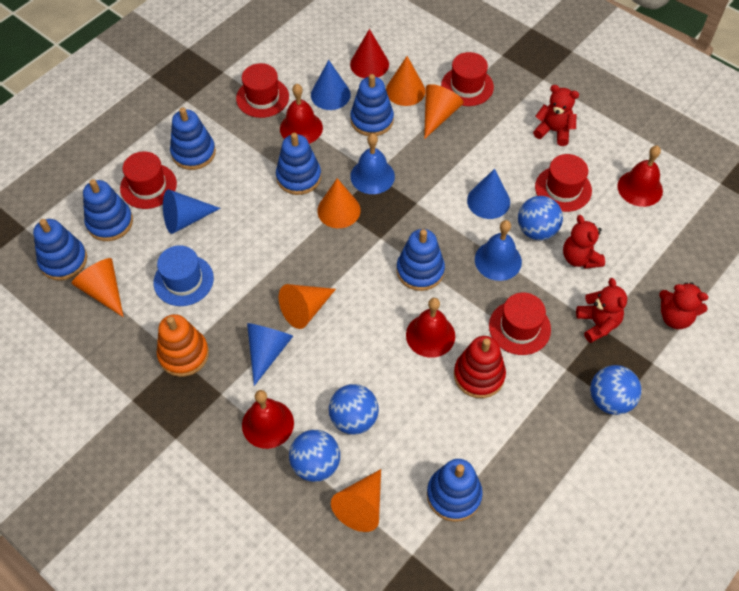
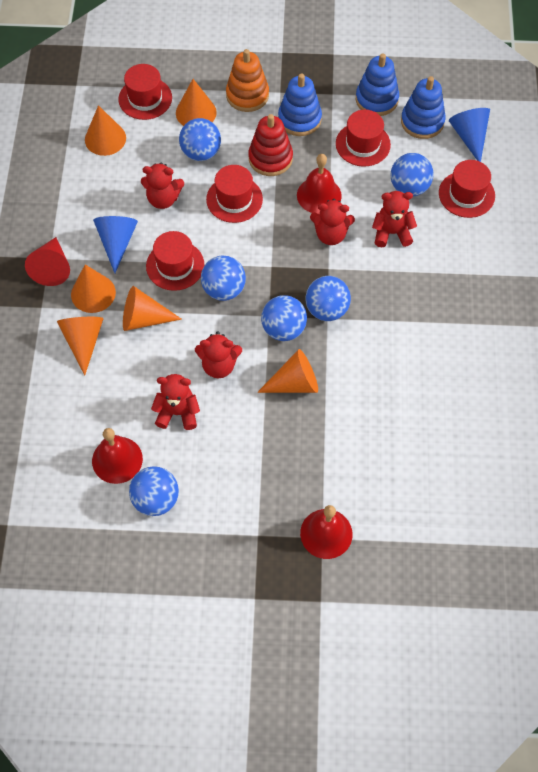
blue ball: [289,430,340,482] [329,384,379,434] [518,196,563,240] [590,365,641,415] = 4 -> [129,466,179,516] [179,118,221,161] [201,256,246,301] [261,295,307,341] [306,276,351,321] [390,153,434,196] = 6
blue bell: [350,133,395,194] [475,220,522,281] = 2 -> none = 0
blue cone: [163,189,221,234] [247,323,293,386] [311,60,351,110] [467,169,510,219] = 4 -> [93,216,138,273] [449,108,490,162] = 2
blue hat: [154,245,214,306] = 1 -> none = 0
blue stacking toy: [33,219,87,281] [83,179,133,241] [170,108,216,170] [276,133,321,195] [350,74,394,136] [397,229,445,291] [427,459,483,522] = 7 -> [278,74,322,136] [356,53,399,116] [401,76,446,139] = 3
red bell: [242,390,294,449] [280,84,323,144] [406,298,455,358] [617,146,663,207] = 4 -> [92,428,143,484] [297,154,342,214] [300,505,352,559] = 3
red teddy bear: [533,85,579,146] [563,215,605,269] [576,278,627,343] [659,282,708,329] = 4 -> [141,162,184,209] [151,374,200,430] [195,331,242,378] [310,199,355,245] [372,191,417,247] = 5

